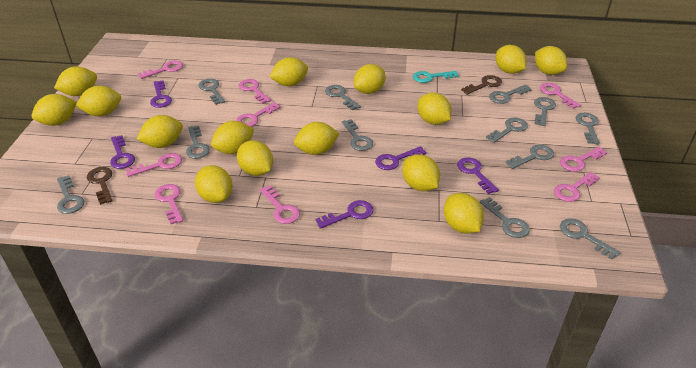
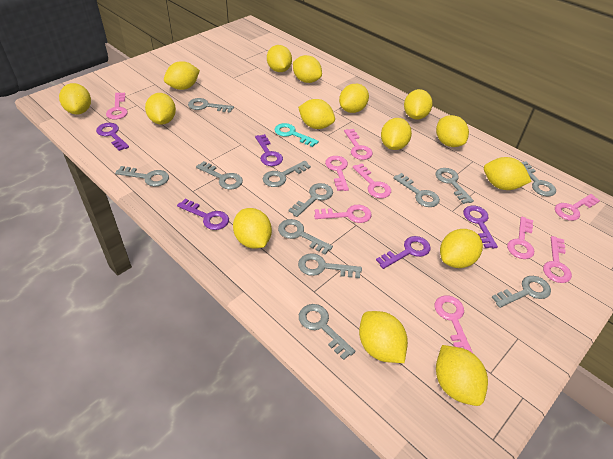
brown key: [87,167,113,205] [461,75,502,95] = 2 -> none = 0

